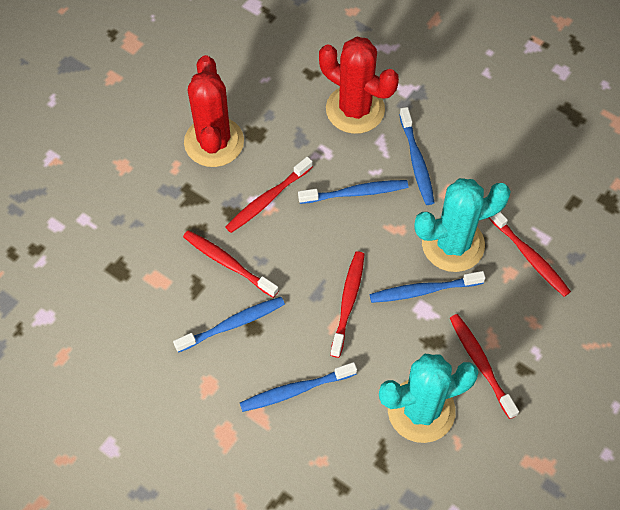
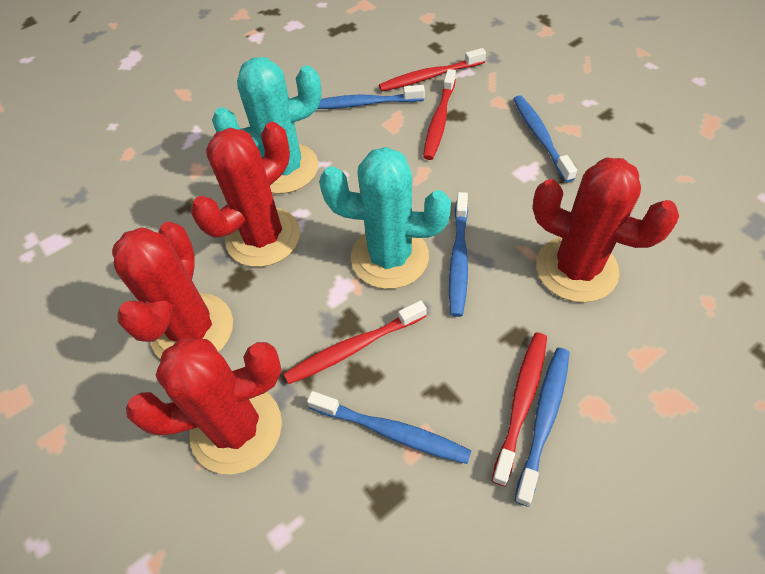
red cactus: [184,55,244,167] [319,37,399,134] = 2 -> [112,222,233,359] [126,338,282,474] [191,122,300,267] [532,158,679,302] = 4
red toothbrush: [183,230,279,298] [226,156,313,233] [330,251,365,358] [450,314,519,419] [489,212,571,297] = 5 -> [284,300,427,384] [379,48,486,91] [423,69,456,160] [492,332,547,486] = 4

